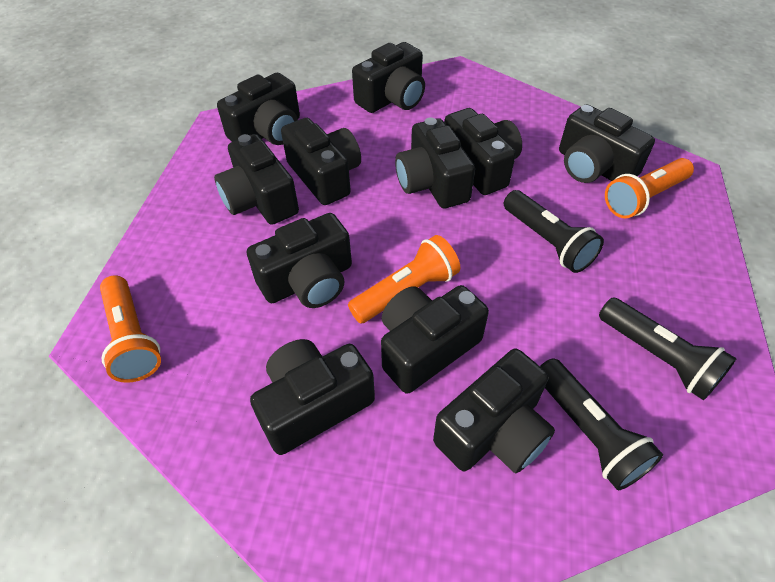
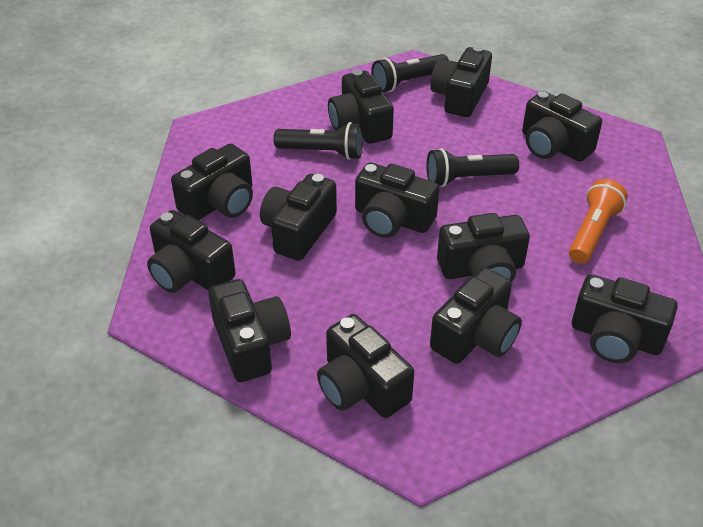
black camera: [214,134,299,225] [217,73,300,145] [247,213,352,308] [250,339,375,455] [281,118,361,205] [352,42,425,113] [381,285,489,394] [395,117,475,208] [433,349,555,473] [444,108,522,195] [559,104,655,183] = 11 -> [147,210,236,293] [171,144,253,220] [208,279,291,382] [260,174,337,261] [317,314,414,418] [328,69,394,144] [355,163,439,238] [430,46,492,117] [430,267,522,364] [437,213,530,282] [522,91,602,162] [572,274,678,363] = 12
orange flashlight: [100,275,161,383] [348,235,460,324] [605,158,694,218] = 3 -> [569,179,628,264] = 1

